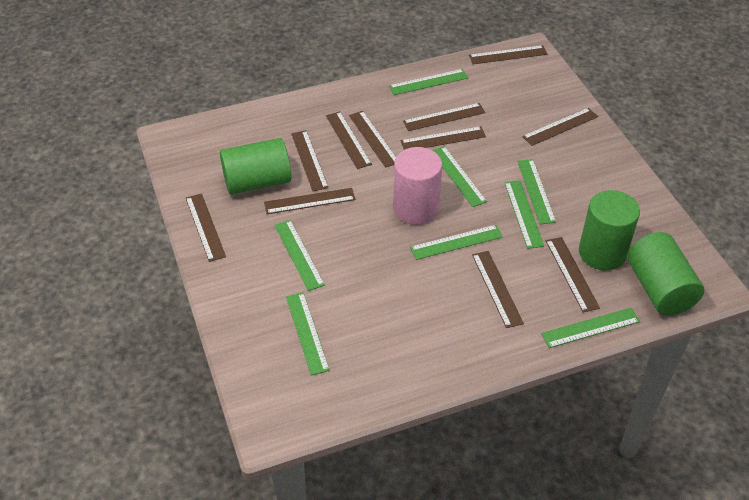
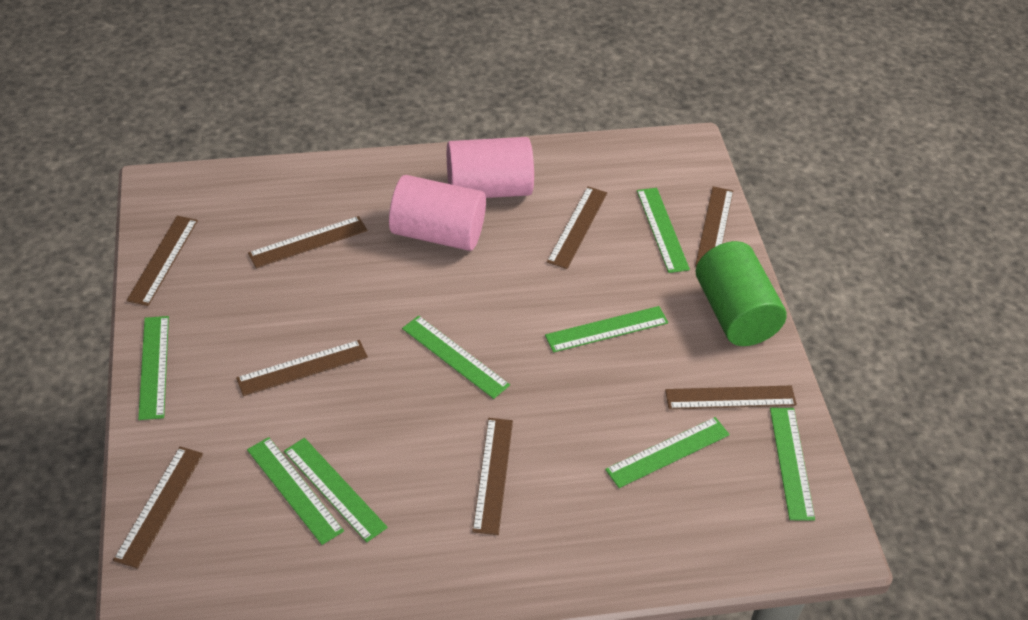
brown ruler: [186,193,226,262] [264,188,355,214] [291,130,329,191] [326,111,372,169] [349,111,396,168] [401,126,486,150] [403,103,485,131] [469,45,547,64] [472,251,524,328] [522,108,598,146] [546,237,600,313] = 11 -> [113,446,203,569] [126,216,198,306] [236,340,368,396] [248,216,367,268] [472,418,513,535] [547,187,607,269] [665,386,797,409] [695,186,733,266] = 8
green cylinder: [220,138,292,194] [579,190,640,270] [627,232,704,316] = 3 -> [696,241,786,346] = 1
pink cylinder: [393,147,442,225] = 1 -> [389,175,486,251] [447,137,534,198] = 2

